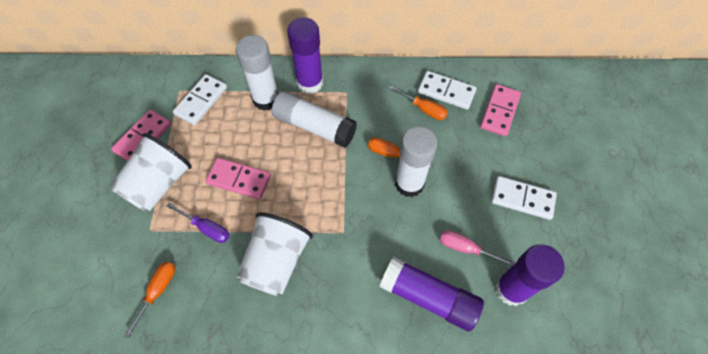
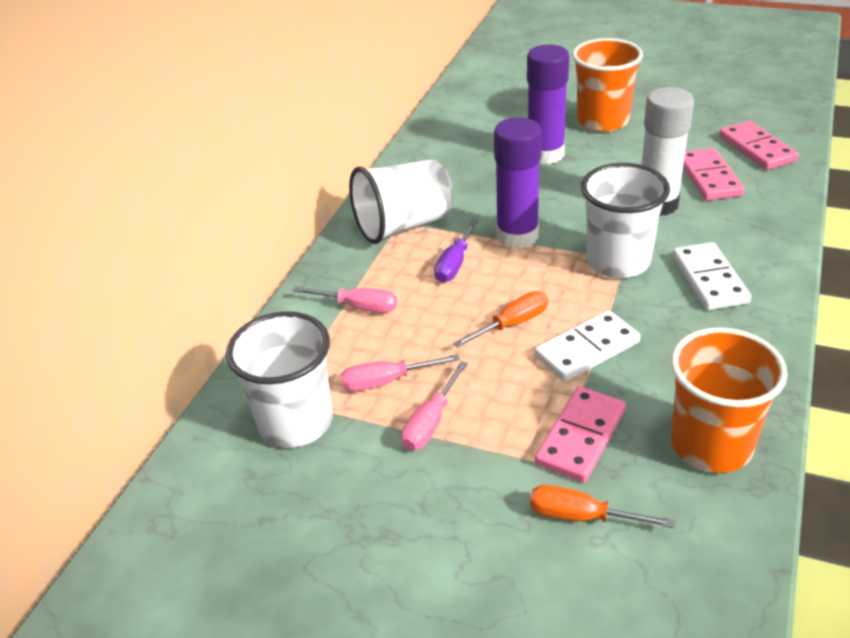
orange cup: none = 0 -> [572,38,643,132] [671,327,788,473] = 2
orange screwdriver: [124,262,175,339] [368,137,434,168] [389,85,448,120] = 3 -> [453,291,548,348] [530,485,675,528] = 2
pink screwdriver: [440,230,515,266] = 1 -> [293,287,397,313] [341,354,460,391] [401,361,468,451] = 3
purple glue stick: [287,17,323,94] [380,257,484,332] [495,244,565,306] = 3 -> [494,117,542,249] [527,44,569,164] = 2
white cup: [110,133,192,212] [236,212,313,296] = 2 -> [226,311,332,448] [349,159,453,244] [581,163,670,278] = 3
white domino: [173,74,227,125] [418,71,477,110] [491,176,557,220] = 3 -> [535,310,641,382] [672,242,752,310] = 2
white glue stick: [236,35,279,111] [272,91,357,148] [395,126,438,197] = 3 -> [642,87,694,216] = 1

